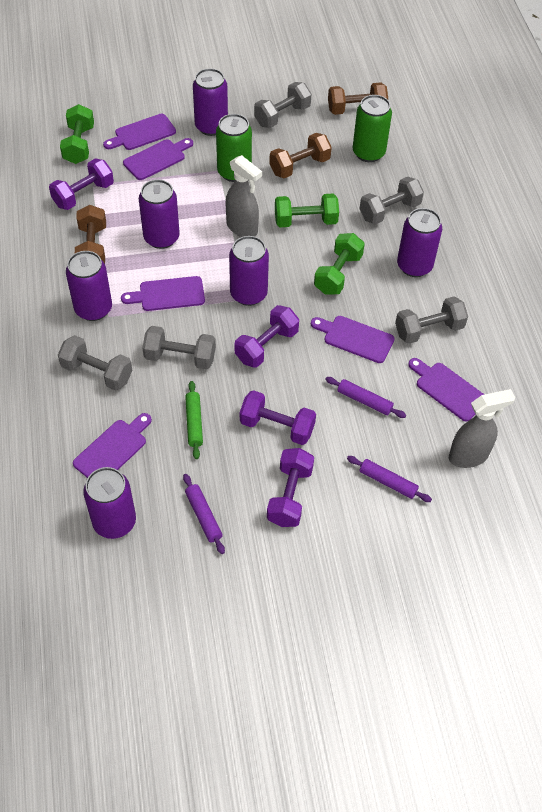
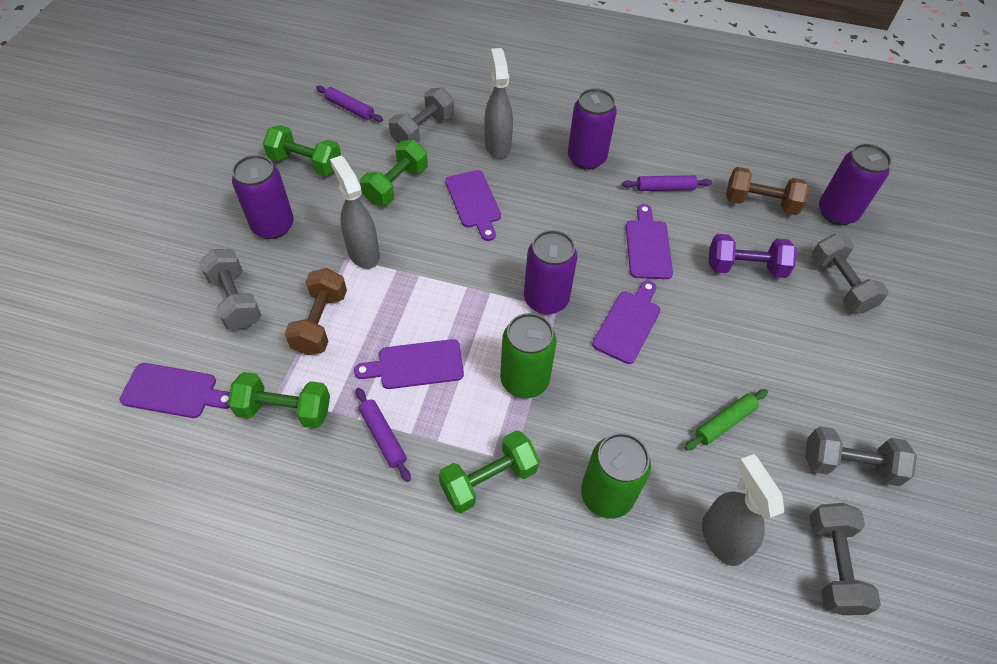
brown dumbbell: [75,205,106,263] [269,133,332,178] [328,82,388,115] = 3 -> [284,268,347,355] [726,167,809,215] = 2
green dumbbell: [60,104,94,164] [275,194,339,227] [314,233,365,295] = 3 -> [228,372,330,428] [263,125,341,176] [360,140,428,206] [439,430,539,513] = 4
grey spray bottle: [226,155,262,237] [449,389,515,468] = 2 -> [330,156,380,269] [484,48,513,159] [702,454,784,566] = 3
purple can: [66,251,112,321] [83,467,136,539] [139,179,180,249] [193,68,228,136] [229,236,269,306] [397,208,442,277] = 6 -> [232,155,294,239] [524,230,578,314] [568,88,617,170] [819,144,892,225] = 4
purple cutting board: [73,413,152,478] [103,114,176,150] [121,276,205,311] [123,138,193,180] [311,316,395,363] [408,358,485,421] = 6 -> [119,363,230,418] [354,339,464,389] [445,170,501,241] [592,281,660,364] [626,204,673,279] = 5
purple dumbbell: [49,158,114,210] [235,305,299,368] [240,390,316,445] [267,448,314,527] = 4 -> [708,234,797,278] = 1

